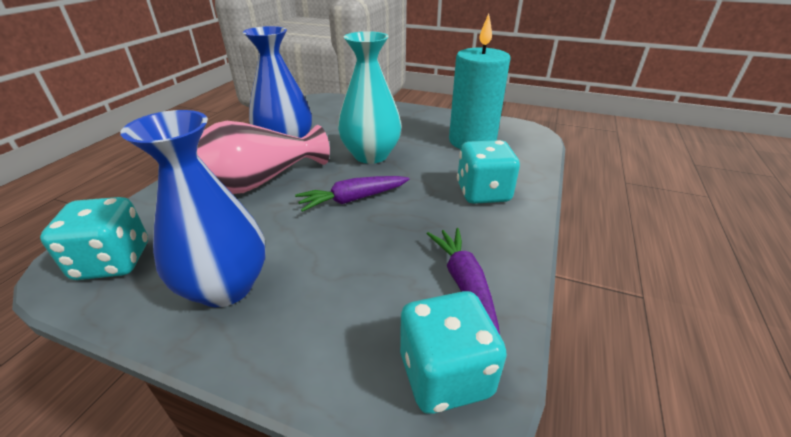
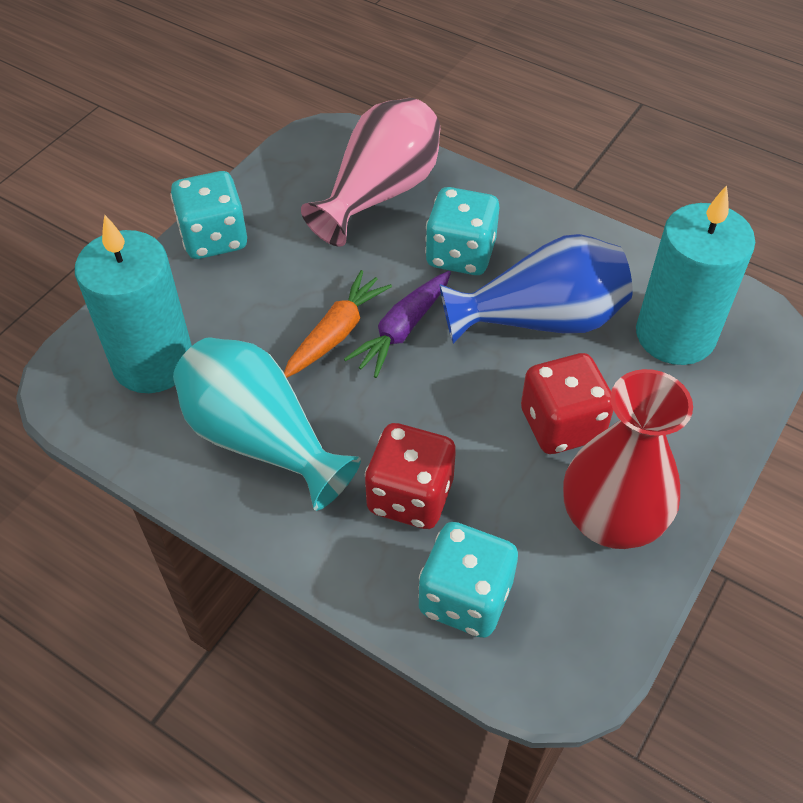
blue vase: [120,110,266,307] [243,26,312,138] = 2 -> [440,234,633,344] = 1
orange carrot: none = 0 -> [284,270,392,378] = 1
purple carrot: [295,176,410,212] [427,228,500,334] = 2 -> [344,271,451,378] = 1
red dice: none = 0 -> [365,423,456,529] [521,353,613,454] = 2
red vase: none = 0 -> [563,369,693,549] = 1
turquoise candle: [449,14,511,149] = 1 -> [75,214,192,393] [636,185,755,365] = 2

